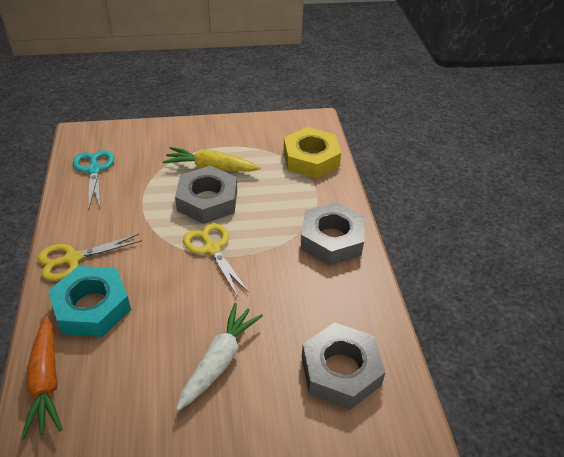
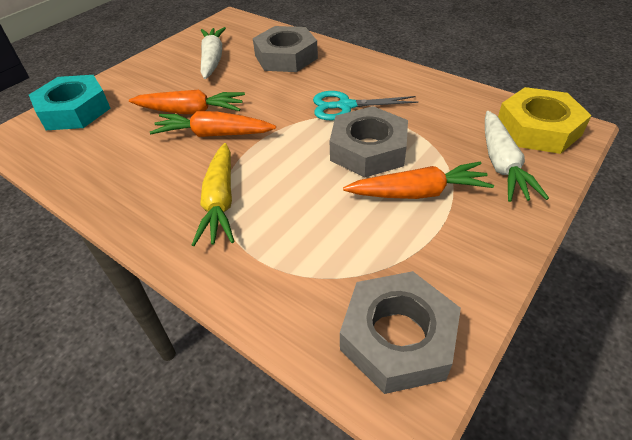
orange carrot: [21,316,63,439] = 1 -> [129,90,245,114] [150,111,276,137] [343,162,494,199] = 3
white carrot: [176,303,263,411] = 1 -> [201,27,226,79] [485,111,549,202] = 2
yellow scissors: [38,234,142,281] [183,223,249,297] = 2 -> none = 0

